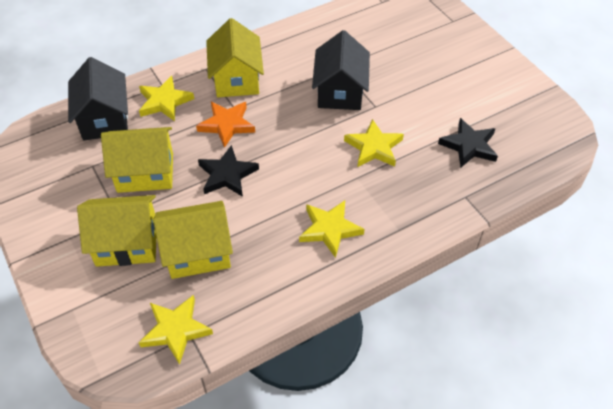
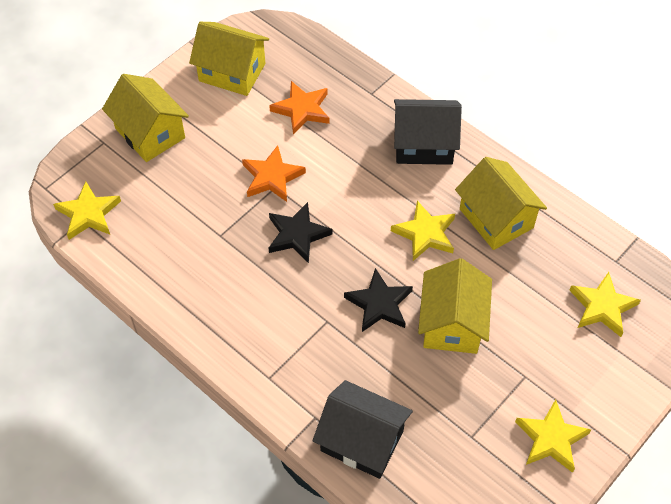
orange star: [196,101,255,148] = 1 -> [242,145,306,202] [269,81,329,135] = 2

